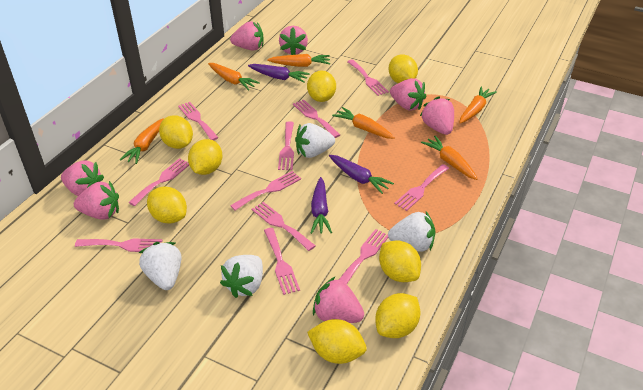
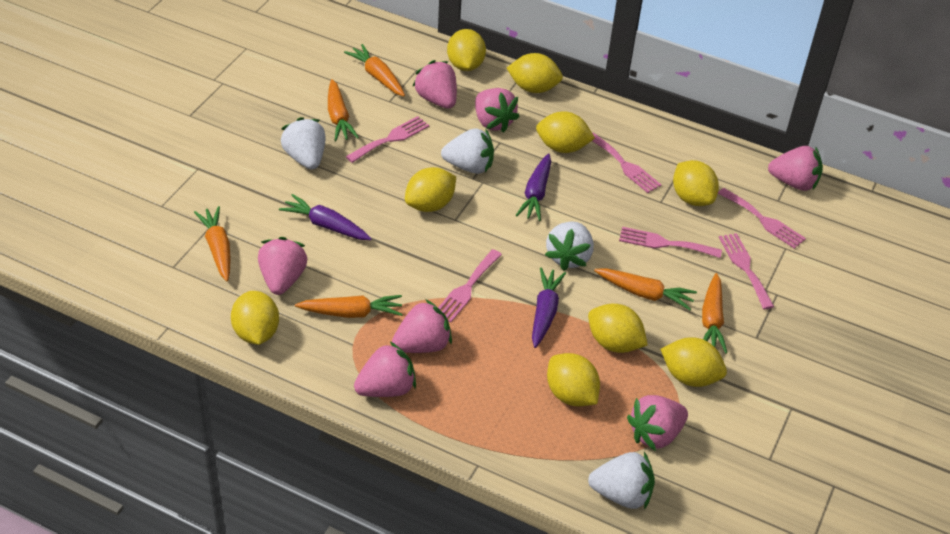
pink fork: [75,239,163,252] [128,158,189,206] [178,102,218,141] [230,171,301,211] [252,202,316,251] [264,228,300,295] [278,121,294,170] [293,99,340,138] [339,229,388,284] [347,59,389,96] [394,164,449,211] = 11 -> [346,116,430,163] [438,249,502,323] [592,132,661,193] [619,227,722,258] [718,188,806,249] [719,233,774,309] = 6
yellow lemon: [147,186,187,223] [159,115,193,149] [188,139,222,175] [307,70,336,102] [307,319,367,364] [375,293,420,338] [379,240,421,282] [388,54,418,83] = 8 -> [231,291,279,345] [405,167,456,212] [447,29,486,71] [507,53,563,93] [536,111,595,153] [547,353,600,406] [588,304,648,353] [660,337,727,387] [673,160,719,206] = 9

